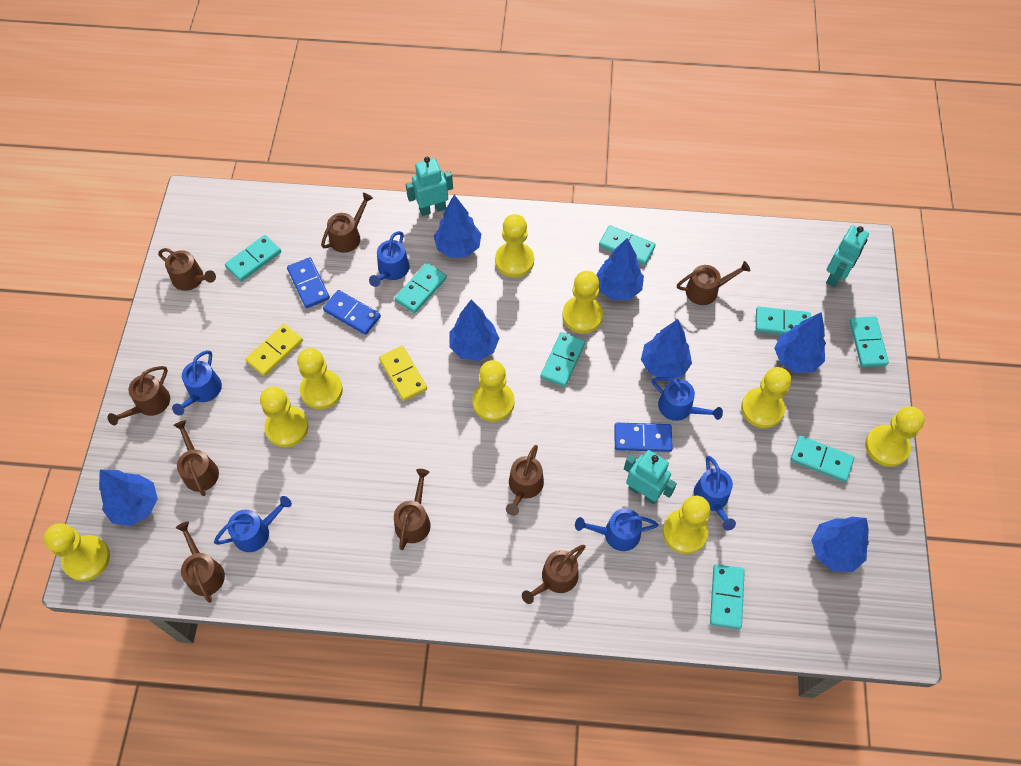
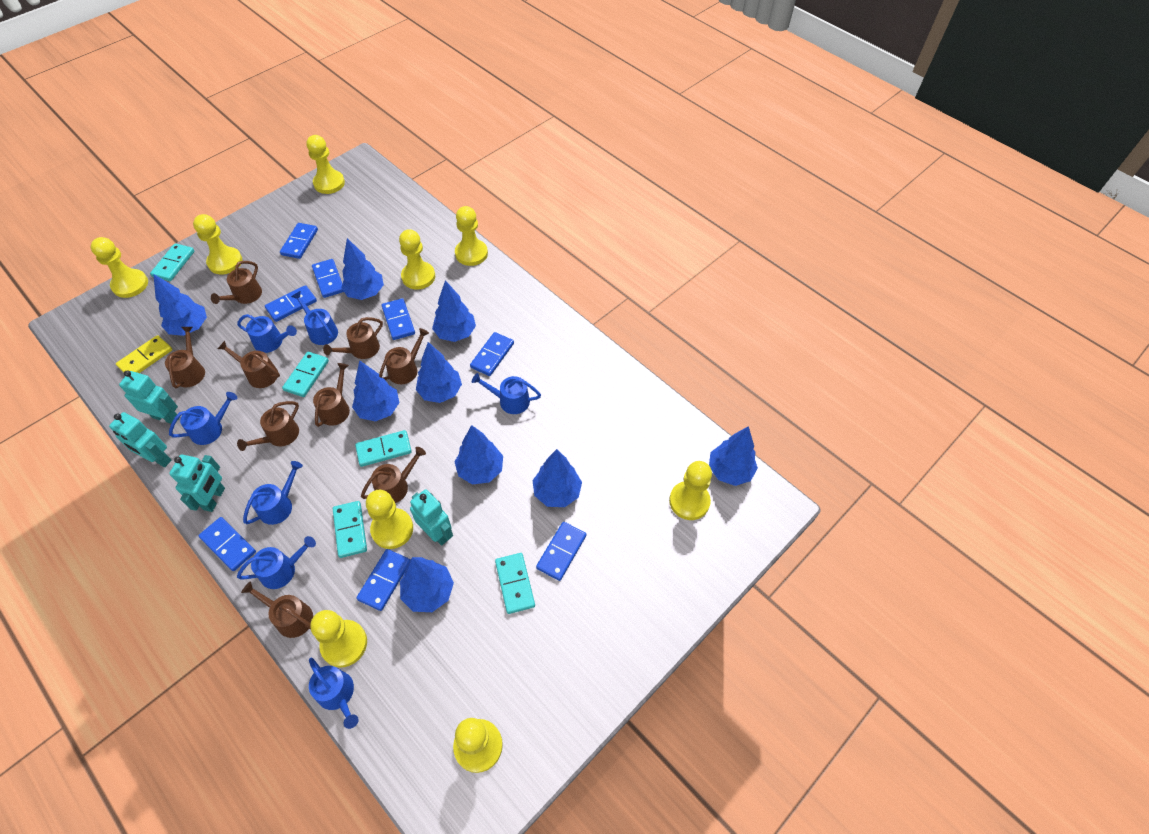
blue domino: [287,257,330,308] [323,290,381,335] [614,423,673,452] = 3 -> [198,517,256,571] [265,285,317,322] [280,223,318,259] [312,259,344,298] [356,549,410,611] [382,298,415,340] [470,332,514,376] [536,522,586,581] = 8
blue tree: [99,469,158,526] [434,195,481,258] [450,300,499,361] [596,238,644,300] [641,319,692,379] [774,312,826,373] [811,517,869,572] = 7 -> [153,274,207,336] [341,238,384,300] [352,361,400,422] [400,557,454,612] [416,342,462,403] [432,280,476,342] [455,425,503,485] [532,449,582,507] [709,426,758,486] = 9
blue watering can: [172,350,222,416] [214,496,292,552] [369,231,410,287] [575,508,658,551] [652,377,723,421] [693,456,736,530] = 6 -> [169,392,238,445] [237,314,297,353] [237,536,316,589] [243,461,303,525] [291,291,338,345] [309,657,359,729] [472,373,541,414] = 7
turquoise domino: [225,235,281,282] [395,263,447,313] [541,332,585,387] [599,225,656,265] [710,564,745,629] [756,307,811,334] [791,436,854,482] [850,316,889,367] = 8 -> [150,243,195,281] [282,352,329,397] [333,501,367,558] [355,430,412,467] [495,553,535,614] = 5
turquoise robot: [406,157,453,216] [624,450,677,504] [826,225,869,287] = 3 -> [109,412,172,467] [119,370,180,424] [169,455,225,512] [410,489,453,546] = 4
yellow domino: [245,324,303,376] [379,346,427,401] = 2 -> [116,335,172,373] = 1

